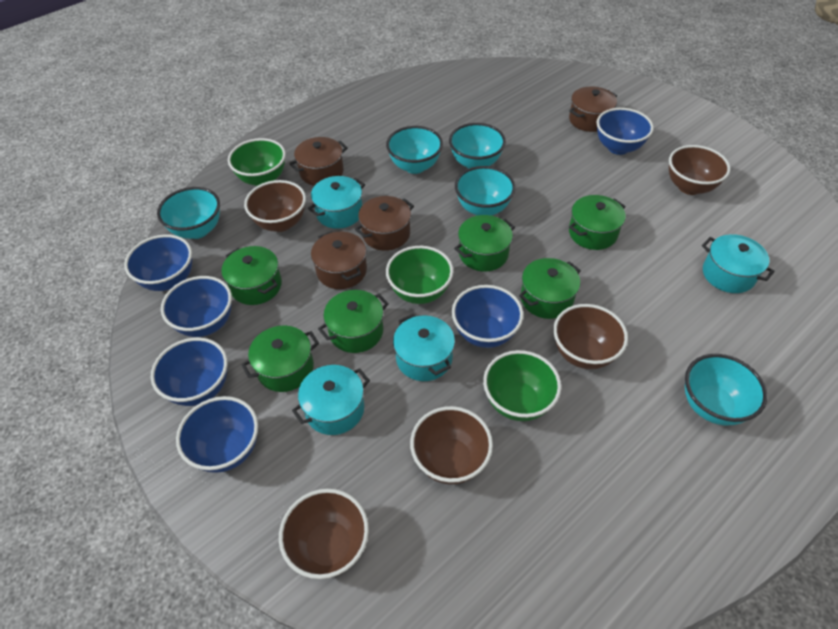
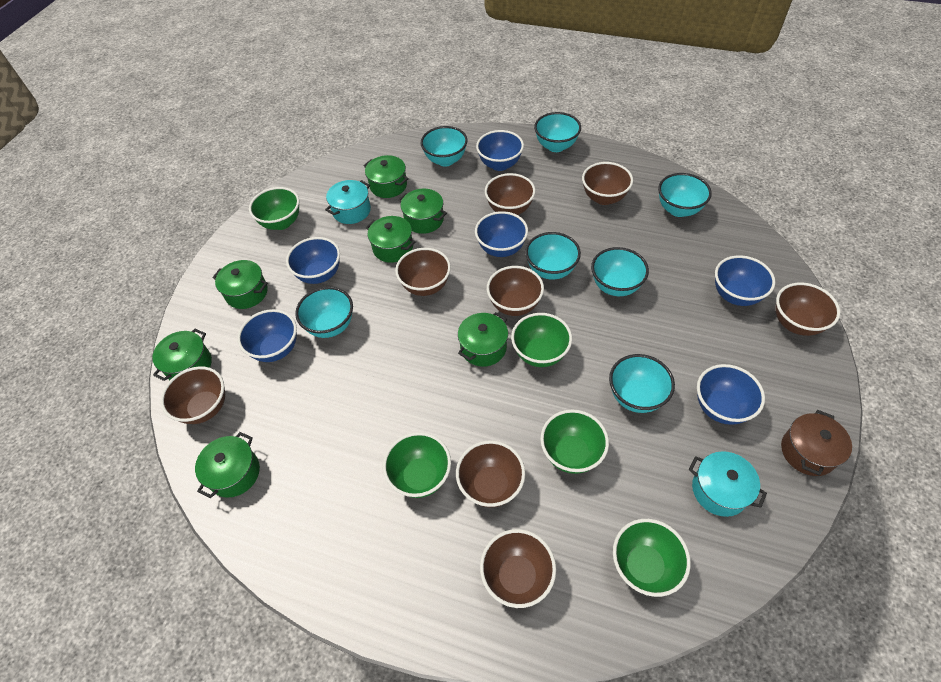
brown bowl: [244,180,306,232] [279,489,369,579] [410,406,493,484] [553,304,628,369] [669,145,731,195] = 5 -> [161,366,225,424] [395,248,451,296] [456,440,525,507] [480,529,556,608] [485,173,536,215] [487,266,544,316] [582,162,633,205] [775,283,840,336] = 8
brown pot: [289,137,348,186] [311,231,367,289] [355,196,414,251] [569,86,617,132] = 4 -> [781,410,852,476] = 1
green bowl: [228,138,286,186] [386,246,453,304] [483,350,561,421] = 3 -> [249,187,299,230] [383,432,451,498] [511,313,572,367] [540,409,609,474] [613,519,691,597] = 5
green pot: [222,246,282,305] [241,325,319,392] [318,290,389,353] [454,215,515,272] [519,258,581,319] [569,195,626,250] = 6 -> [152,329,212,381] [195,432,260,498] [212,260,268,309] [364,155,409,198] [366,216,415,263] [398,189,447,234] [458,312,508,367] = 7
turquoise bowl: [157,187,220,239] [386,126,443,174] [449,123,506,169] [455,166,516,216] [685,354,767,426] = 5 -> [295,287,353,338] [421,126,467,167] [525,232,581,280] [534,112,581,152] [591,247,649,296] [609,354,675,413] [658,173,712,217] = 7
turquoise pot: [292,365,370,435] [308,176,365,229] [393,314,455,381] [702,234,775,293] = 4 -> [325,180,371,224] [689,451,767,517] = 2

